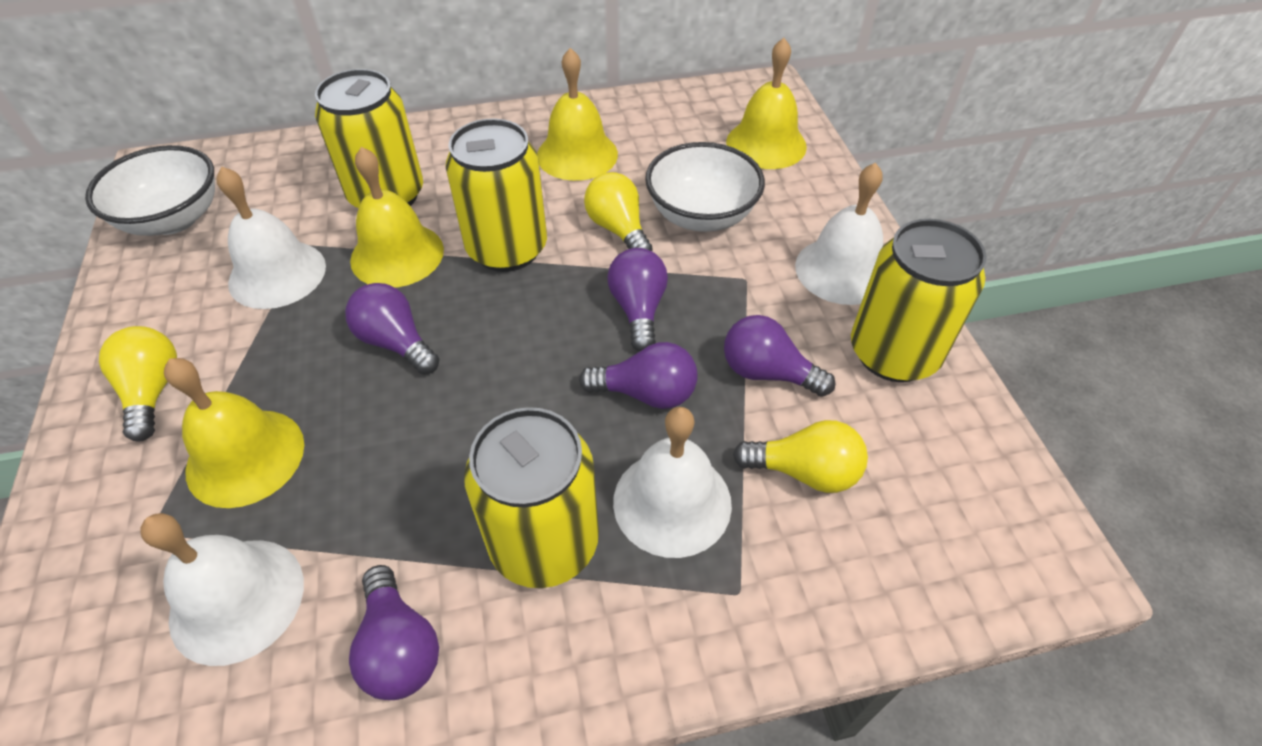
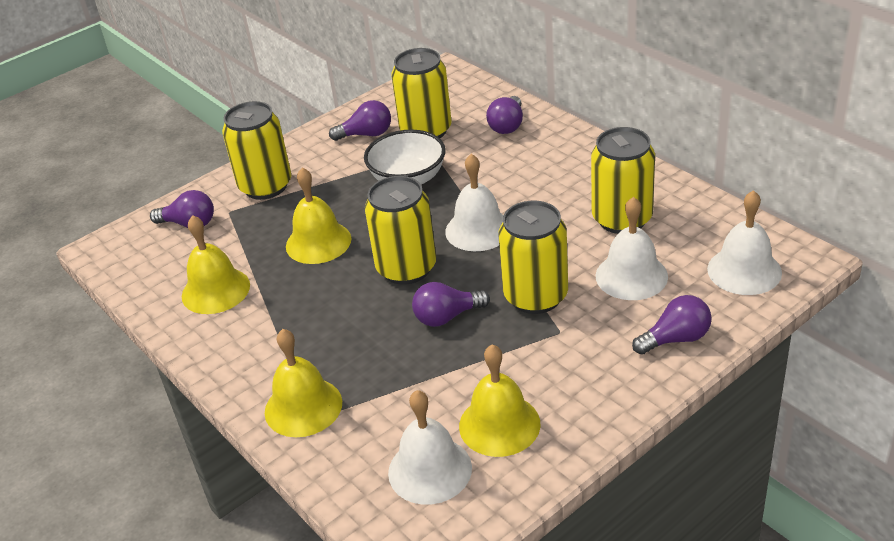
white bowl: [85,145,215,236] [645,142,765,232] = 2 -> [364,130,446,184] = 1
yellow can: [315,69,423,208] [445,118,547,272] [464,407,599,588] [851,219,987,382] = 4 -> [222,101,291,200] [365,176,436,285] [391,48,452,138] [498,201,568,314] [591,127,655,234] = 5
yellow light bulb: [99,326,177,442] [584,172,653,251] [733,420,868,493] = 3 -> none = 0

